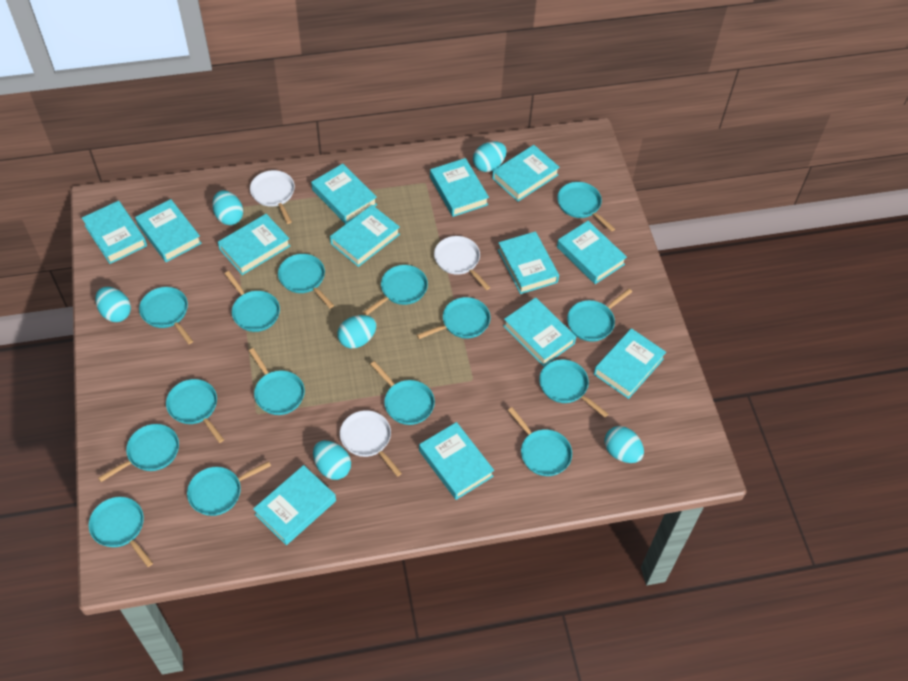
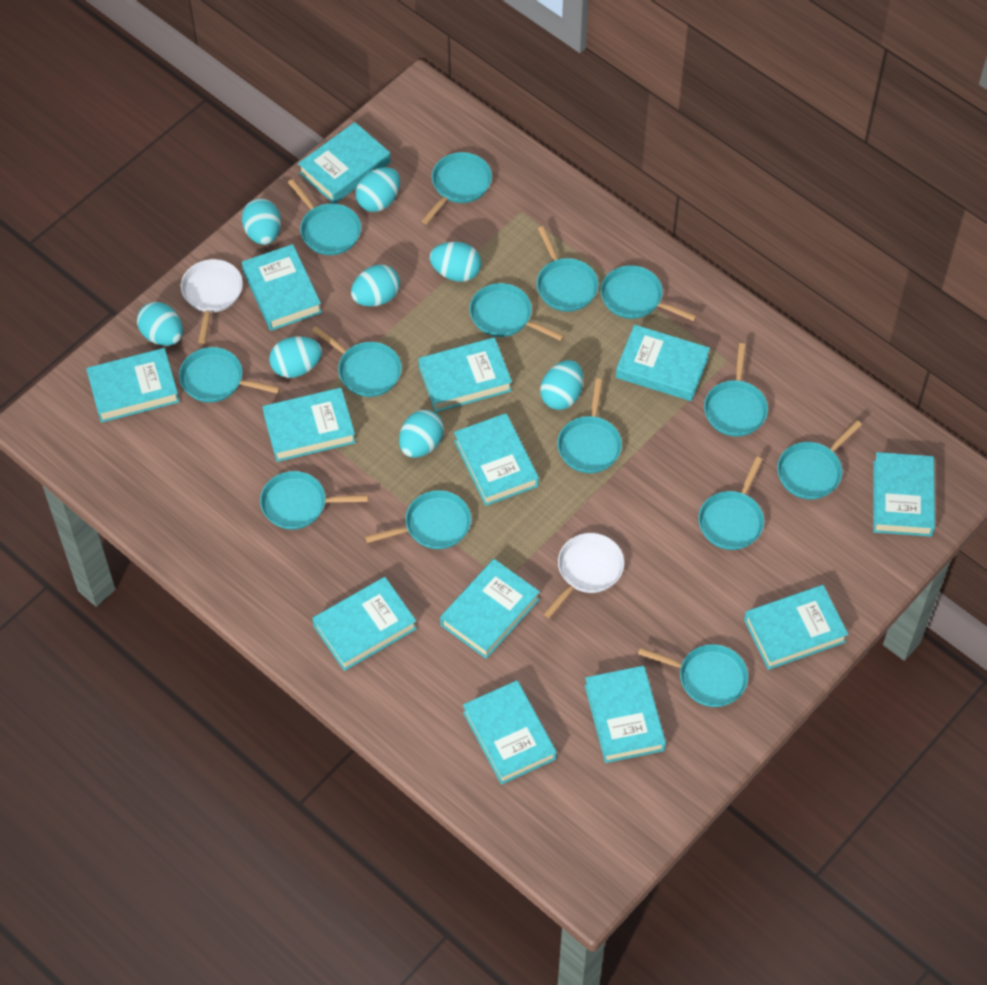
turquoise egg: [95,287,131,322] [212,190,243,225] [313,441,351,480] [337,315,376,348] [473,141,507,172] [605,426,644,463] = 6 -> [137,302,183,346] [242,199,281,245] [269,336,322,378] [351,265,400,307] [356,167,400,212] [399,410,444,458] [430,242,481,282] [540,360,583,410] = 8
turquoise pan: [89,497,153,567] [98,424,179,482] [139,287,193,344] [166,379,224,443] [187,461,271,516] [225,271,280,332] [249,348,305,415] [278,254,334,308] [363,265,428,316] [370,361,435,425] [417,297,491,339] [508,407,572,476] [539,359,608,417] [557,182,615,232] [567,289,632,342] = 15 -> [179,347,280,403] [260,471,368,530] [287,179,361,255] [312,326,402,397] [365,490,471,549] [422,152,492,224] [469,283,564,341] [536,226,599,312] [557,379,622,473] [600,265,697,321] [638,644,748,707] [698,457,764,550] [704,343,768,437] [777,420,862,500] = 14
white pan: [250,170,295,224] [340,410,402,477] [434,236,490,290] = 3 -> [181,259,243,343] [544,533,624,618] = 2

